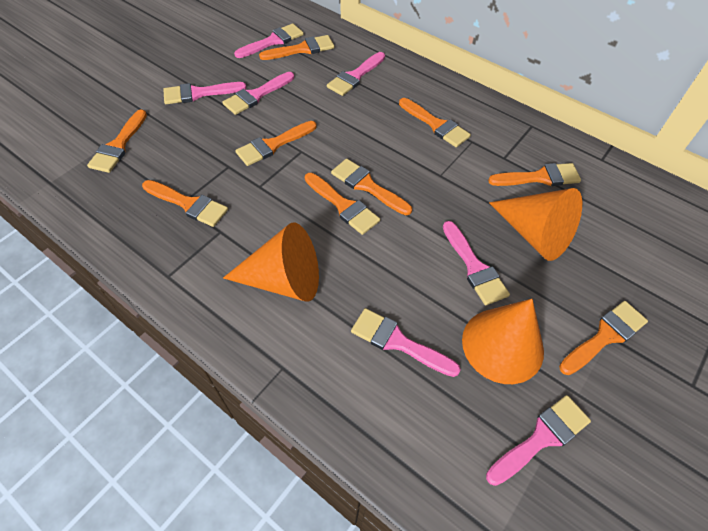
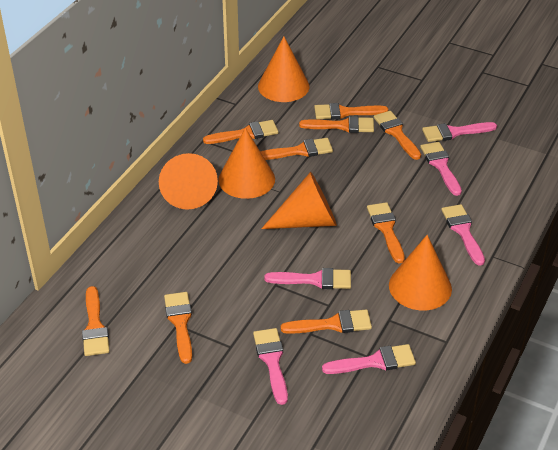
orange cone: [223,222,319,302] [462,299,544,384] [489,188,582,261] = 3 -> [159,153,218,210] [218,128,275,199] [258,36,309,102] [261,172,337,229] [389,235,452,310] = 5
pink brush: [163,82,246,104] [222,72,294,115] [234,23,304,58] [327,52,385,96] [351,308,461,377] [443,221,510,306] [486,395,591,486] = 7 -> [253,328,288,405] [264,268,351,289] [322,344,416,374] [420,142,462,196] [422,122,497,142] [441,204,485,266] = 6

